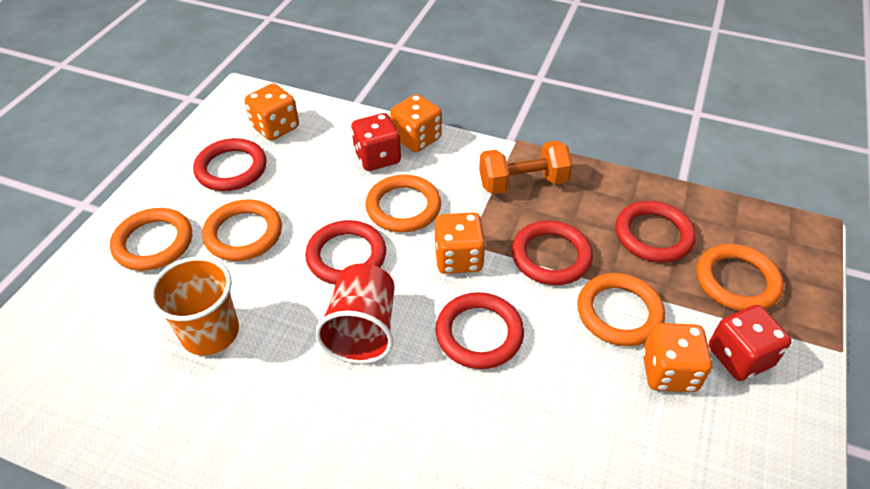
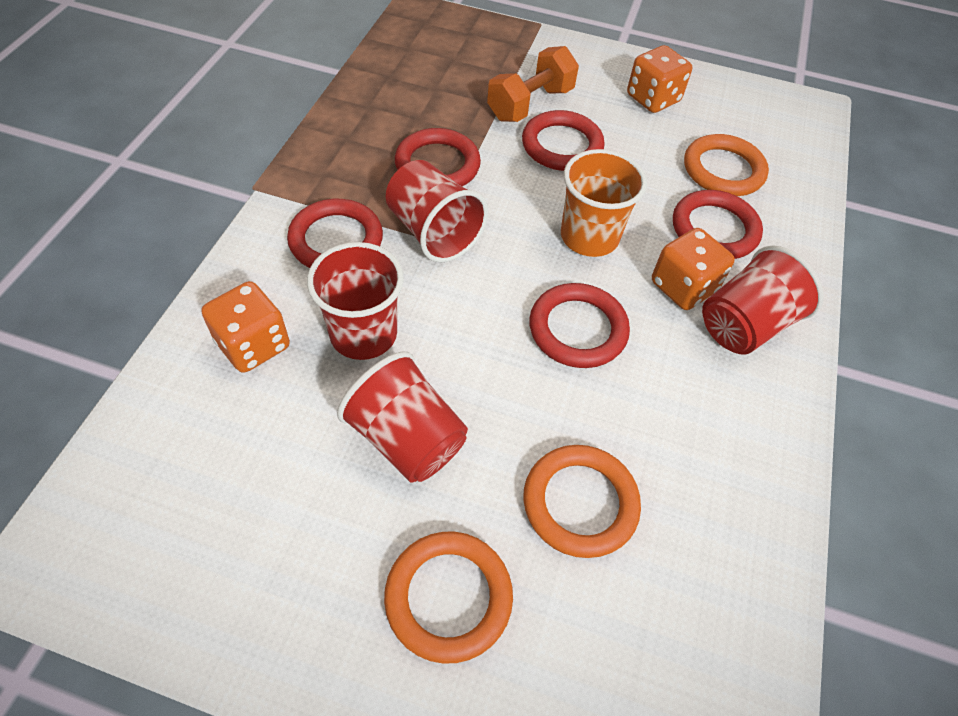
orange dice: [245,83,299,141] [390,94,442,152] [434,212,486,274] [642,323,712,392] = 4 -> [201,281,290,373] [627,45,692,113] [652,228,735,310] = 3
orange ring: [110,208,192,271] [202,200,282,261] [365,175,441,232] [577,273,665,346] [696,244,784,311] = 5 -> [384,532,513,664] [523,445,641,558] [684,134,769,196] = 3
red cup: [315,263,395,364] = 1 -> [307,242,404,360] [337,352,468,483] [386,160,488,262] [702,245,824,355] = 4
red dice: [351,113,401,171] [709,305,792,381] = 2 -> none = 0

